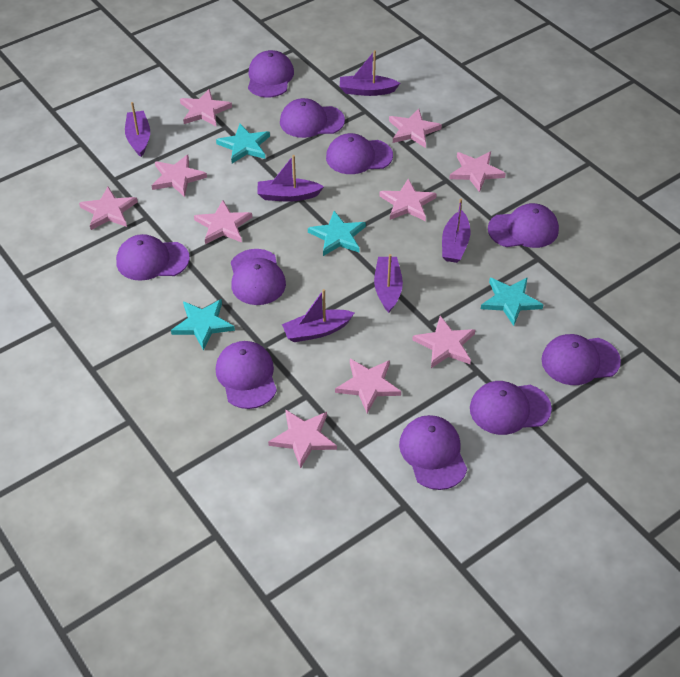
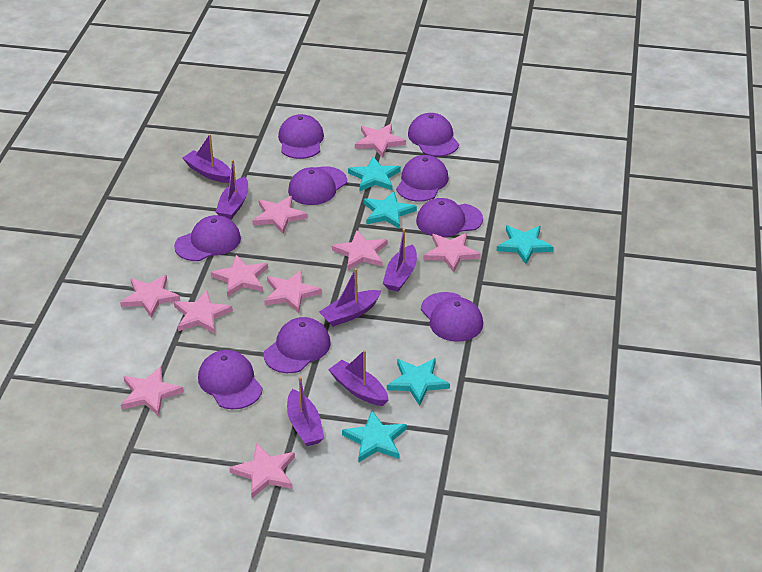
purple cap: [116,234,190,281] [216,341,277,409] [231,249,286,305] [248,50,294,97] [280,98,345,138] [326,133,393,174] [399,415,467,490] [470,381,552,435] [488,203,559,248] [541,334,621,385] = 10 -> [174,215,241,261] [198,350,263,409] [264,317,331,373] [278,114,324,159] [288,166,347,205] [396,155,449,202] [408,113,459,157] [416,198,483,237] [421,292,483,342] = 9
turquoise star: [171,299,235,351] [216,124,270,163] [308,211,366,256] [481,277,543,326] = 4 -> [342,411,407,462] [348,156,401,192] [364,191,417,229] [387,358,450,406] [497,226,554,264] = 5

